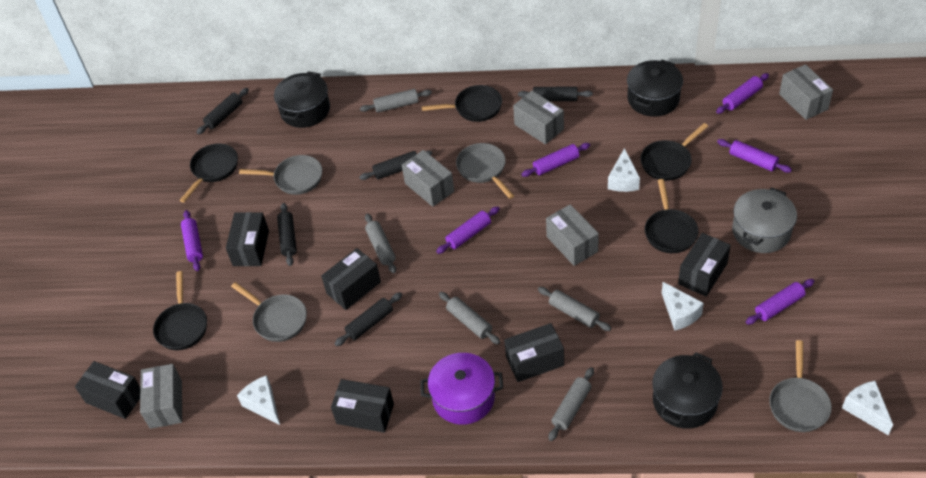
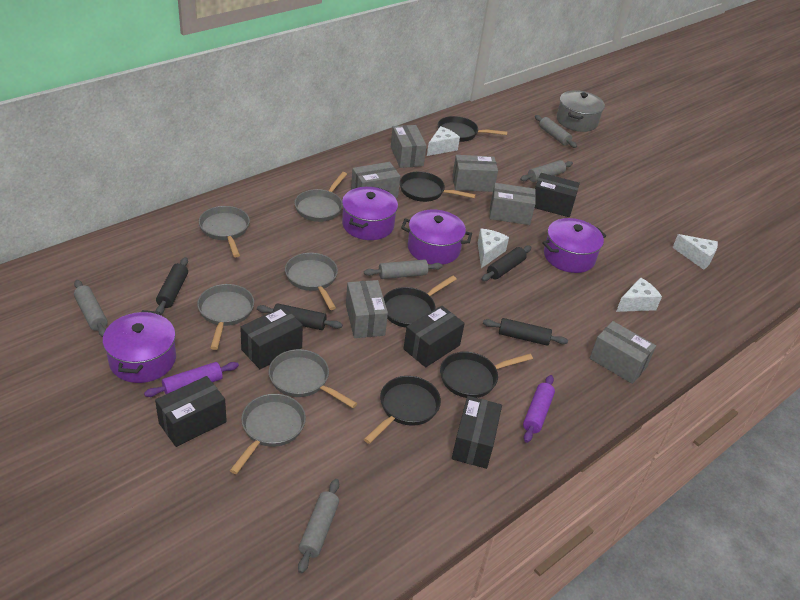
black box: [75,361,140,419] [226,212,269,266] [321,248,381,310] [331,379,394,433] [504,323,564,382] [678,233,731,297] = 6 -> [155,376,227,447] [240,306,303,369] [403,306,465,367] [452,396,502,469] [535,173,580,217] = 5
black pot: [274,71,330,128] [627,59,683,117] [652,352,723,429] = 3 -> none = 0
black rolling pin: [196,88,249,134] [277,203,297,266] [335,292,402,346] [359,151,432,180] [518,86,593,101] = 5 -> [156,257,188,315] [257,303,343,330] [481,246,532,281] [483,318,568,346] = 4
grey box: [140,364,182,429] [402,150,454,207] [513,91,564,144] [546,204,599,266] [779,64,833,120] = 5 -> [346,280,388,338] [351,162,400,198] [391,125,427,168] [452,155,498,192] [489,183,536,225] [590,321,656,384] = 6
grey pan: [231,282,307,342] [239,155,322,195] [456,143,514,199] [769,340,832,432] = 4 -> [197,284,254,350] [199,206,250,257] [230,394,306,474] [269,349,357,408] [285,253,338,310] [295,172,347,222] = 6
purple pot: [420,353,503,425] = 1 -> [103,310,176,383] [342,187,398,240] [401,209,472,265] [542,218,606,273] = 4
purple rolling pin: [181,210,203,271] [436,206,500,254] [521,143,590,177] [716,73,769,114] [717,139,792,173] [746,279,814,325] = 6 -> [144,362,239,397] [523,375,555,443] = 2

